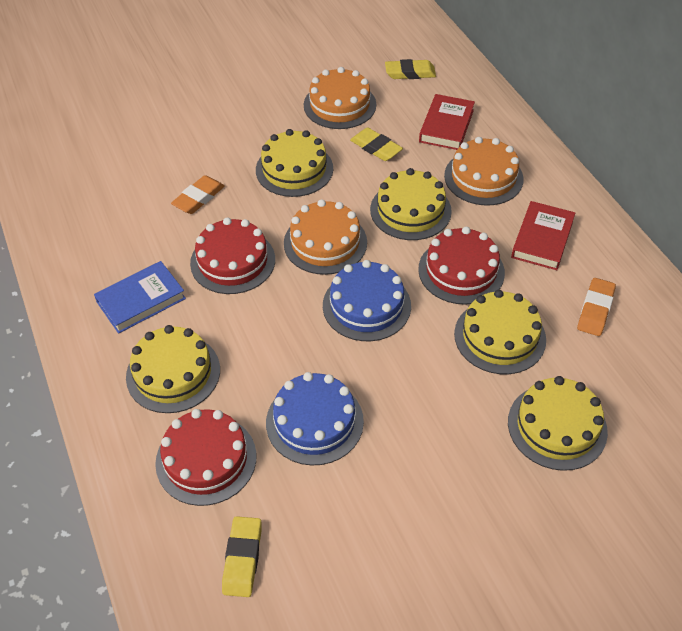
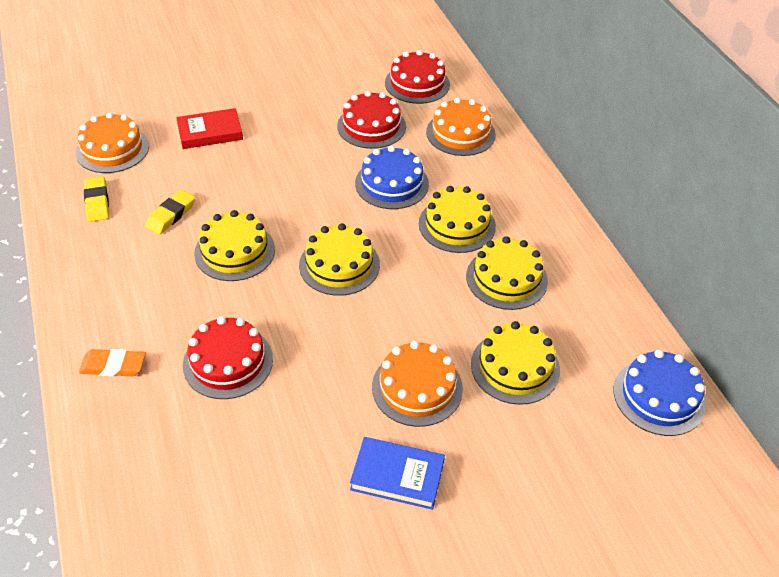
orange eraser: [171,175,225,214] [577,278,616,336] = 2 -> [79,349,146,377] = 1
red book: [419,94,475,150] [511,201,575,270] = 2 -> [176,108,243,149] = 1
yellow eraser: [222,516,262,597] [350,127,403,161] [385,59,436,79] = 3 -> [84,176,109,222] [145,190,195,235] = 2

